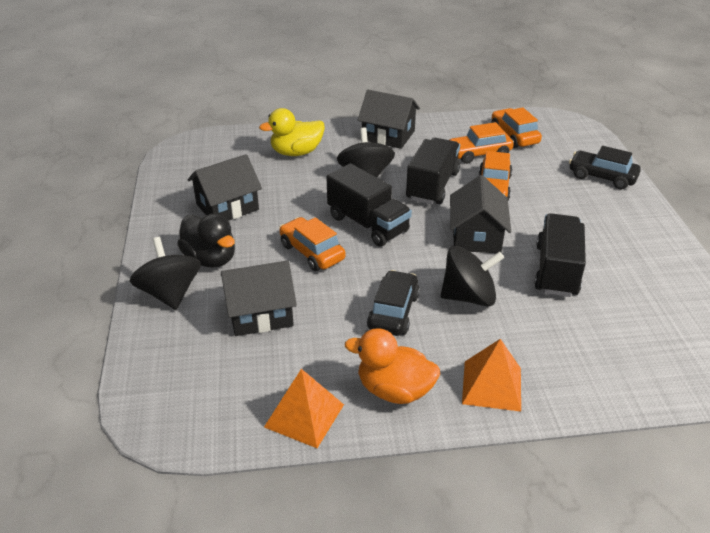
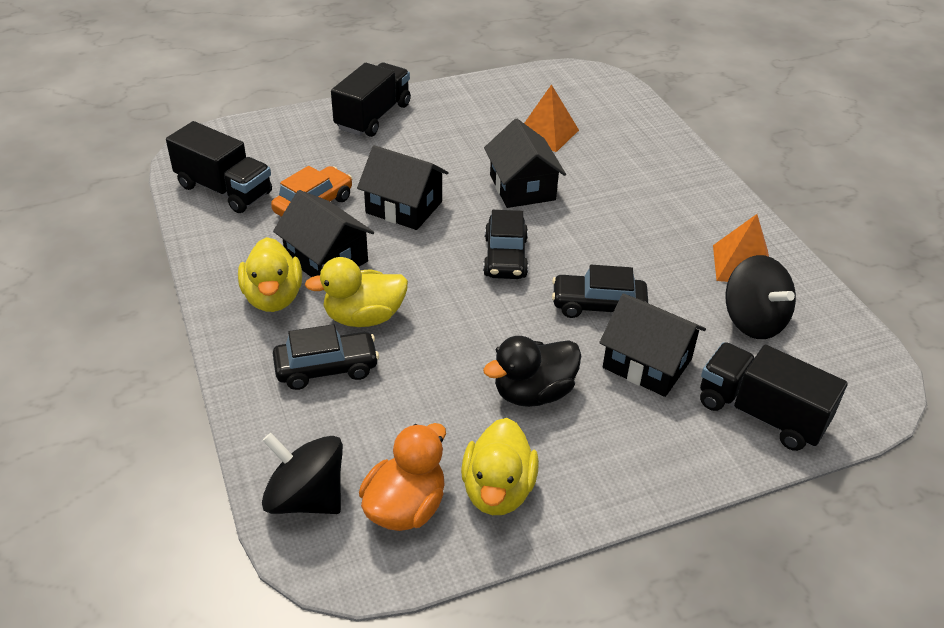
black car: [367,270,420,336] [569,146,641,190] = 2 -> [273,324,379,390] [483,210,528,279] [552,265,648,318] = 3
black spinning top: [130,237,201,310] [337,127,395,177] [441,246,504,307] = 3 -> [262,433,343,514] [726,255,796,339] = 2
orange car: [279,217,346,271] [450,122,514,164] [479,151,512,200] [491,107,542,148] = 4 -> [271,166,353,217] = 1
yellow duck: [259,108,325,156] = 1 -> [238,237,302,312] [305,257,408,327] [461,418,539,515] = 3

